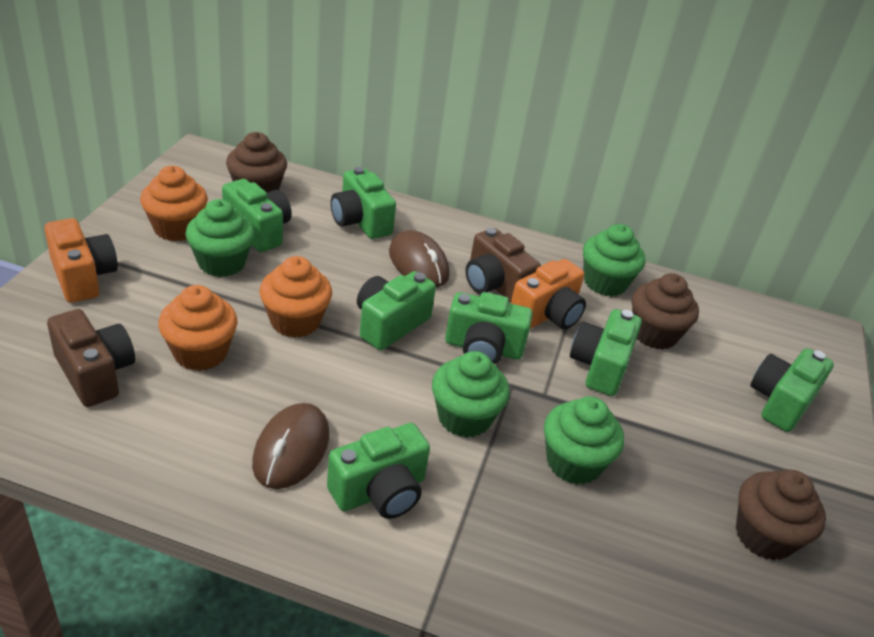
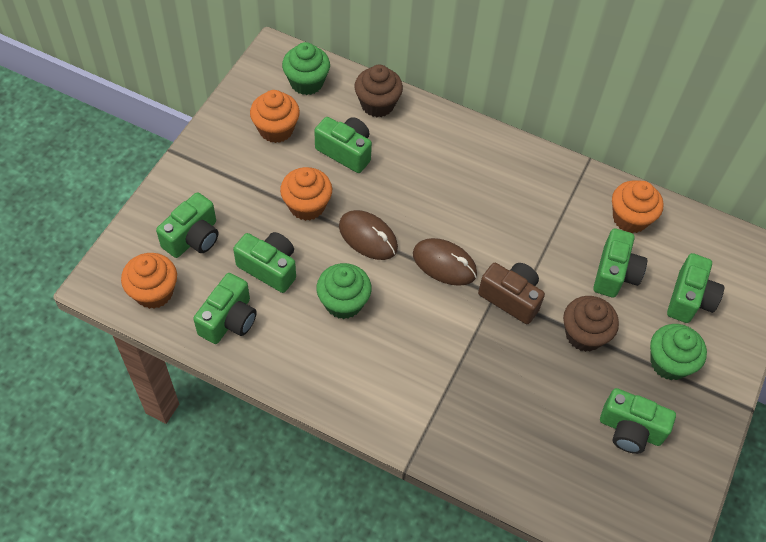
brown camera: [47,309,135,407] [465,228,541,303] = 2 -> [478,263,545,324] = 1
brown cupcake: [226,132,287,193] [632,273,699,350] [736,470,826,561] = 3 -> [355,65,403,117] [563,296,619,352] = 2
green cupcake: [186,199,255,277] [432,351,510,438] [544,396,624,484] [583,224,645,297] = 4 -> [282,42,330,95] [316,263,372,319] [650,324,707,380] = 3
orange camera: [44,218,118,303] [511,259,586,329] = 2 -> none = 0
orange cupcake: [140,166,208,241] [158,285,238,371] [259,256,332,338] = 3 -> [121,253,177,309] [250,90,300,143] [280,167,332,221] [612,180,664,233] = 4

